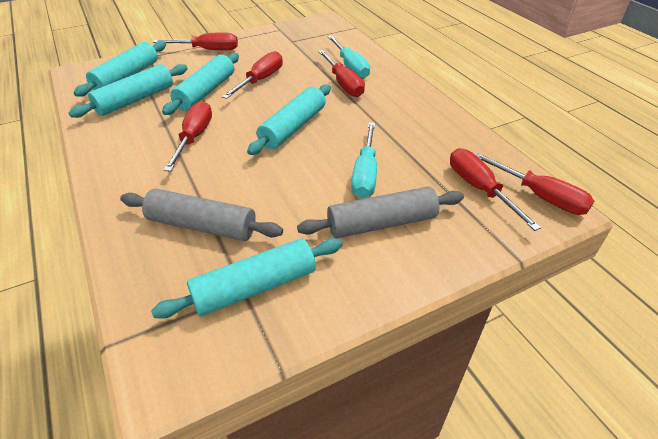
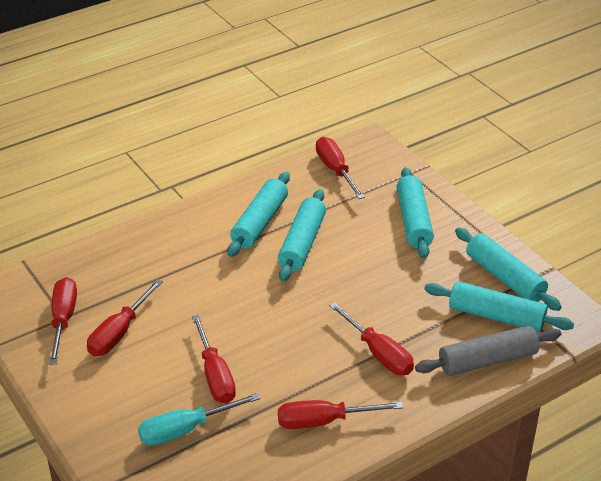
grey rolling pin: [120,189,283,241] [297,186,464,238] = 2 -> [415,325,561,376] = 1
turquoise screwdriver: [328,36,370,79] [351,122,377,199] = 2 -> [138,393,260,446] = 1

